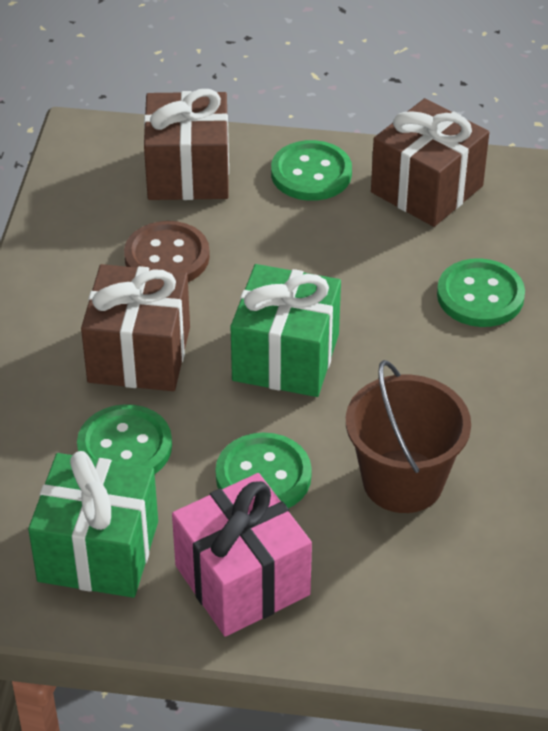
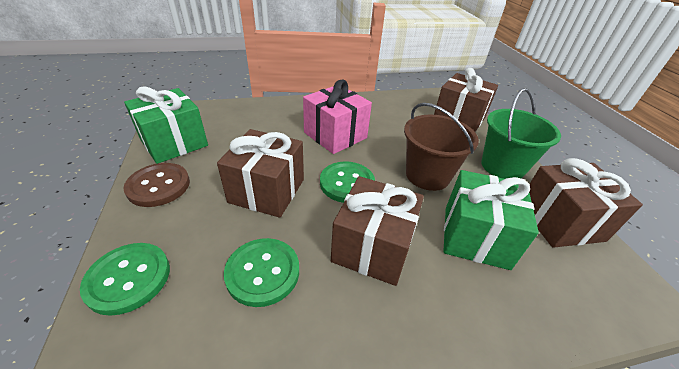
brown gift: [81,264,190,391] [144,89,229,200] [371,98,489,227] = 3 -> [217,129,304,218] [331,176,424,286] [434,68,498,132] [529,158,643,248] = 4
green bucket: none = 0 -> [481,88,561,179] = 1
green button: [77,404,172,474] [215,433,312,508] [271,140,352,201] [437,258,525,327] = 4 -> [80,243,170,316] [224,238,299,307] [320,161,375,203] = 3

